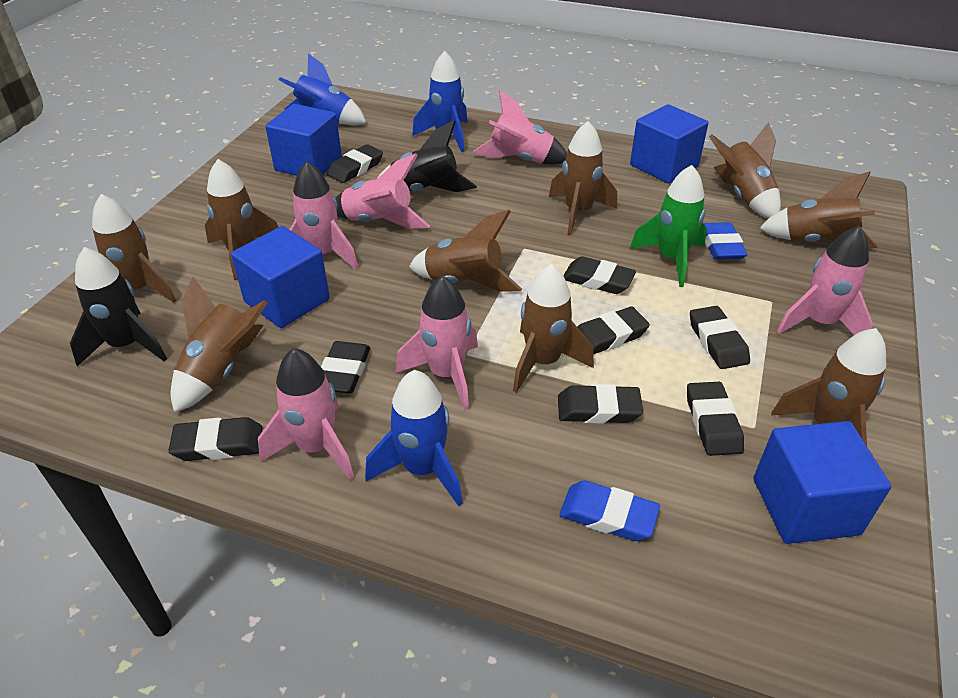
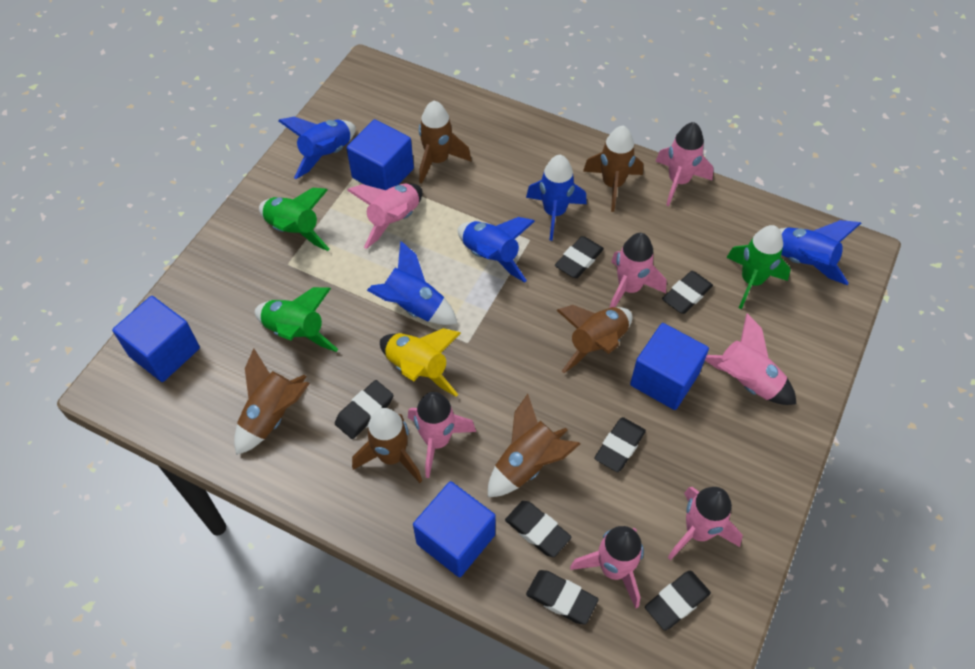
black eraser: [168,417,263,461] [321,341,370,393] [327,144,383,183] [558,384,643,424] [563,256,636,294] [578,306,650,355] [687,382,744,456] [690,306,750,369] = 8 -> [335,380,394,439] [505,501,572,557] [526,570,599,625] [555,236,604,278] [594,417,646,472] [645,571,711,630] [662,271,713,314] = 7
black rocket: [70,247,167,367] [377,120,477,192] = 2 -> none = 0
blue eraser: [559,481,660,541] [704,222,748,260] = 2 -> none = 0
blue rocket: [279,53,366,125] [365,370,463,506] [412,51,468,152] = 3 -> [278,117,356,179] [367,240,458,325] [458,217,535,282] [526,155,587,241] [780,220,861,285] = 5
brown rocket: [92,194,177,303] [171,276,268,413] [205,159,278,280] [409,210,522,291] [513,263,594,393] [549,121,617,235] [709,122,781,219] [759,171,878,249] [771,328,886,446] = 9 -> [234,349,310,455] [352,408,422,483] [419,101,471,184] [488,394,580,497] [556,305,632,373] [583,126,643,212] = 6
green rocket: [630,165,707,287] = 1 -> [255,287,339,352] [259,188,330,251] [726,225,791,309] = 3
pink rocket: [258,348,354,481] [290,161,358,270] [335,153,430,229] [396,276,478,410] [473,91,567,165] [777,226,873,335] = 6 -> [347,183,423,249] [408,392,476,478] [570,526,644,609] [610,233,667,308] [655,122,714,206] [668,487,743,560] [705,313,796,405] = 7
yellow rocket: none = 0 -> [380,328,461,397] = 1

